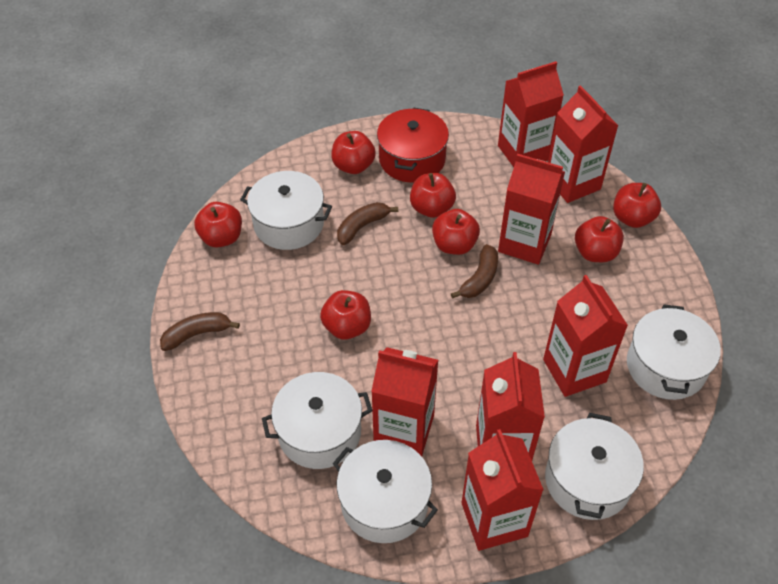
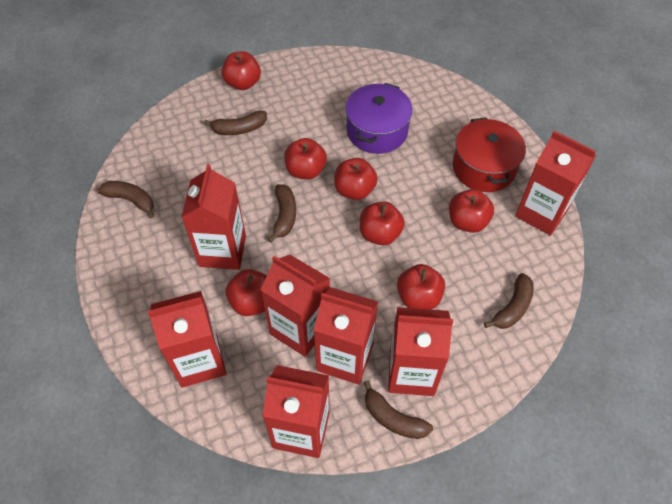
brown banana: [160,312,240,351] [337,202,398,245] [451,244,498,299] = 3 -> [97,181,154,218] [204,111,267,135] [268,184,296,243] [364,380,433,439] [484,273,534,329] = 5
purple pot: none = 0 -> [345,83,413,154] = 1
white pot: [240,171,332,250] [262,372,372,469] [333,440,438,543] [545,413,644,520] [627,304,721,400] = 5 -> none = 0

